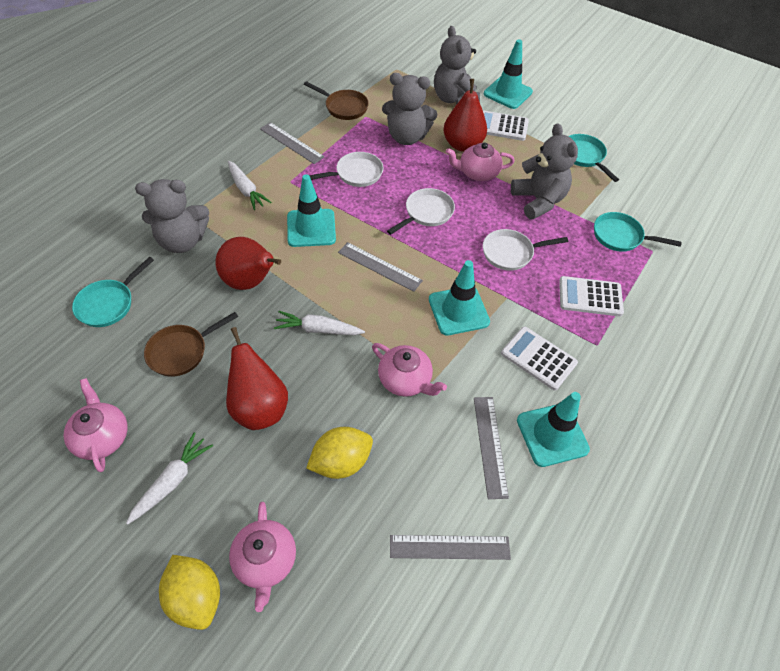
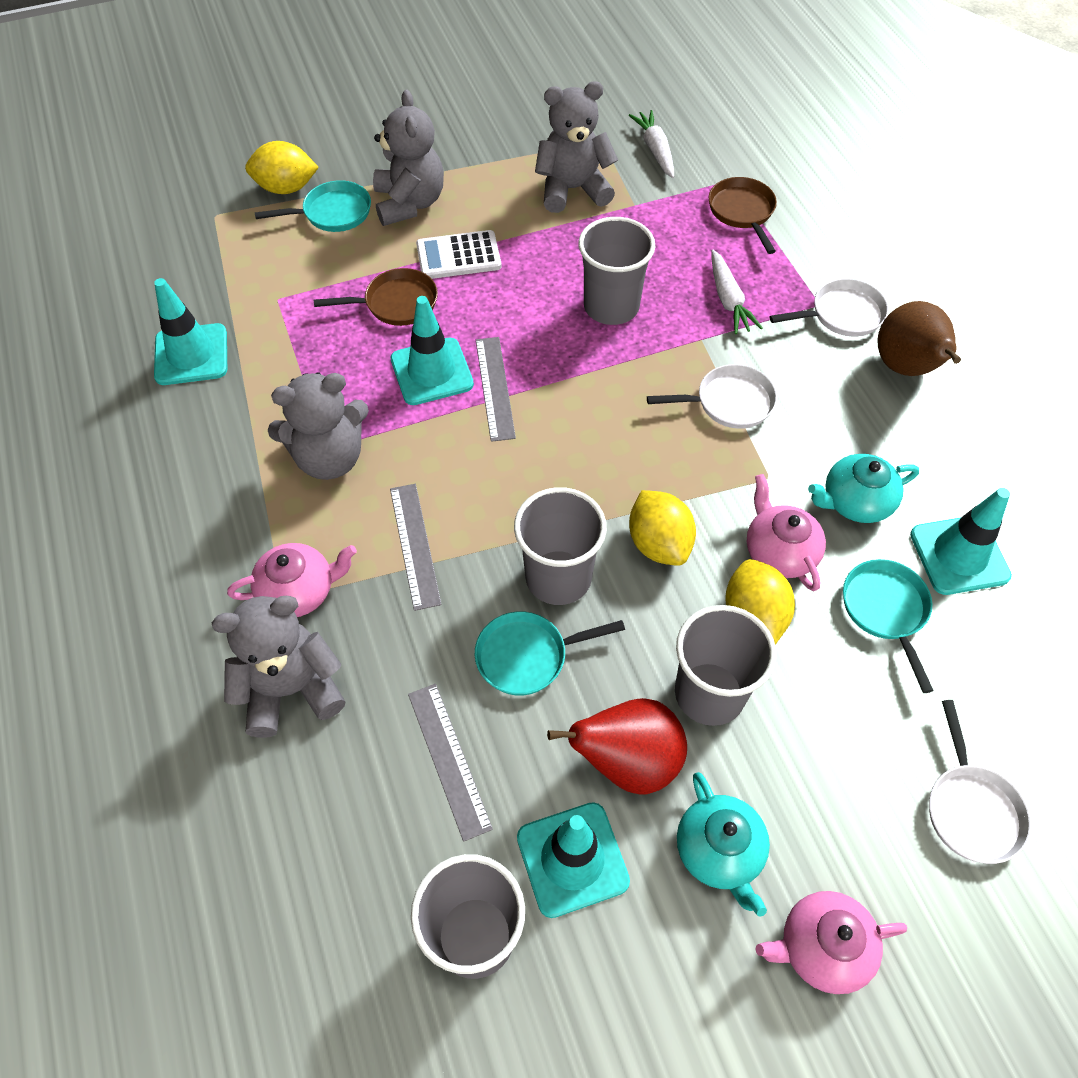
brown pear: none = 0 -> [877,301,961,376] = 1
grey cup: none = 0 -> [411,854,525,979] [514,487,607,605] [578,217,655,325] [675,605,776,726] = 4
grey ruler: [260,122,325,164] [338,242,423,292] [390,535,511,560] [474,397,509,499] = 4 -> [390,484,442,611] [408,684,493,842] [476,337,516,442] = 3
pink teapot: [64,378,127,472] [229,502,296,612] [372,343,447,397] [446,142,515,181] = 4 -> [227,543,357,617] [747,474,826,591] [755,891,907,994] = 3
red pear: [215,237,281,290] [226,327,288,430] [443,79,487,152] = 3 -> [547,698,687,794] = 1
turquoise teapot: none = 0 -> [677,772,770,917] [808,454,919,523] = 2
white calculator: [483,110,529,141] [501,326,578,390] [559,276,624,316] = 3 -> [416,230,502,279] = 1
white carrot: [126,432,213,525] [228,161,271,210] [274,311,365,335] = 3 -> [629,110,674,178] [711,250,763,334] = 2
yellow lemon: [159,555,220,630] [306,427,373,479] = 2 -> [245,141,319,194] [629,490,696,566] [725,559,795,644] = 3

